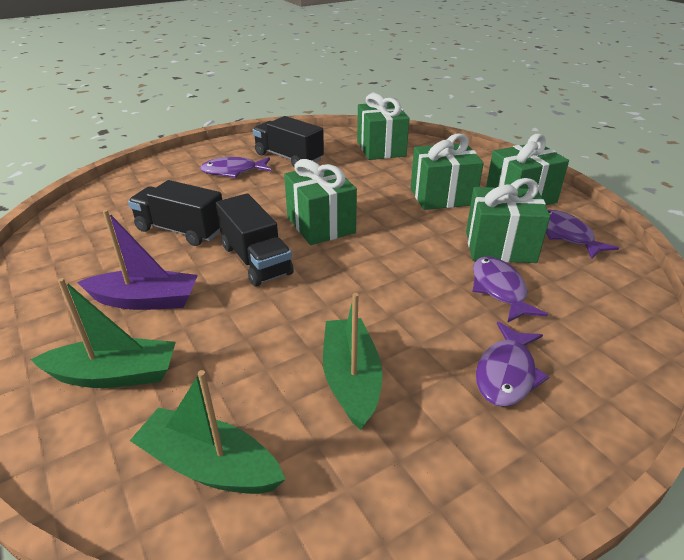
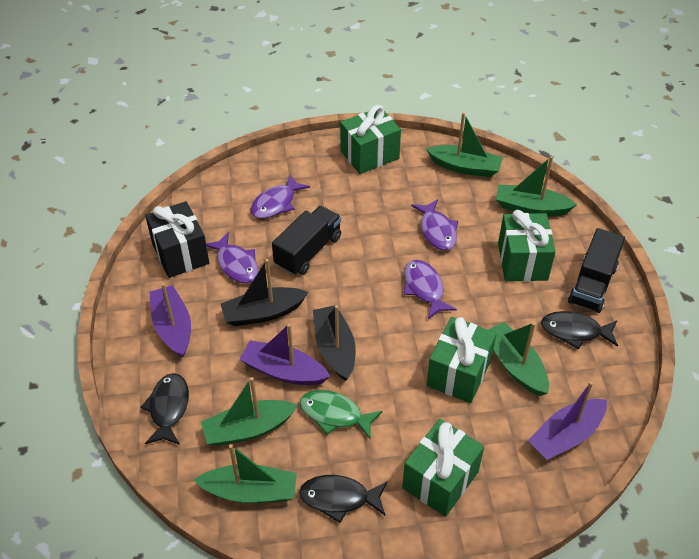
black boat: none = 0 -> [221,259,308,326] [313,305,356,381] = 2
black fish: none = 0 -> [140,373,189,445] [299,475,387,523] [541,311,618,349] = 3
black gift: none = 0 -> [145,201,209,278] = 1
black truck: [128,180,222,246] [216,193,294,286] [253,116,324,168] = 3 -> [272,206,341,275] [568,228,625,313] = 2
green boat: [30,278,176,388] [130,370,286,494] [323,293,383,430] = 3 -> [194,444,297,503] [201,377,298,446] [426,112,503,177] [488,322,549,396] [496,156,577,216] = 5
green fish: none = 0 -> [300,390,383,439] = 1
green gift: [284,159,357,245] [357,93,410,160] [411,133,484,210] [466,178,550,263] [486,134,569,206] = 5 -> [340,105,401,174] [402,419,484,517] [426,317,496,403] [498,210,556,282] = 4
purple boat: [77,210,198,310] = 1 -> [149,283,191,358] [239,324,330,385] [528,381,607,460] = 3

